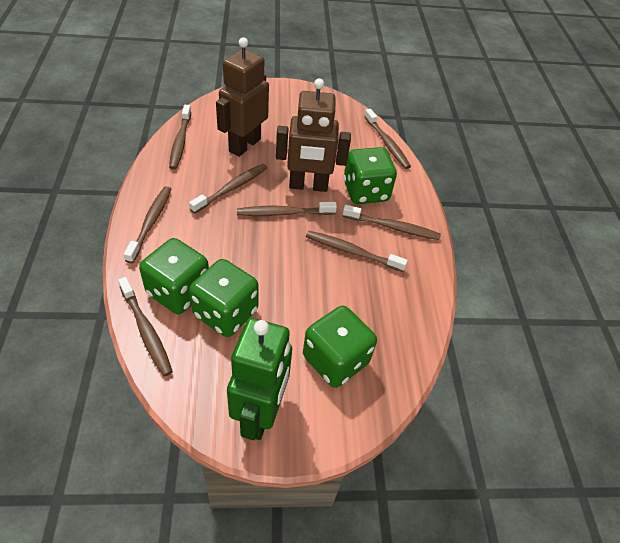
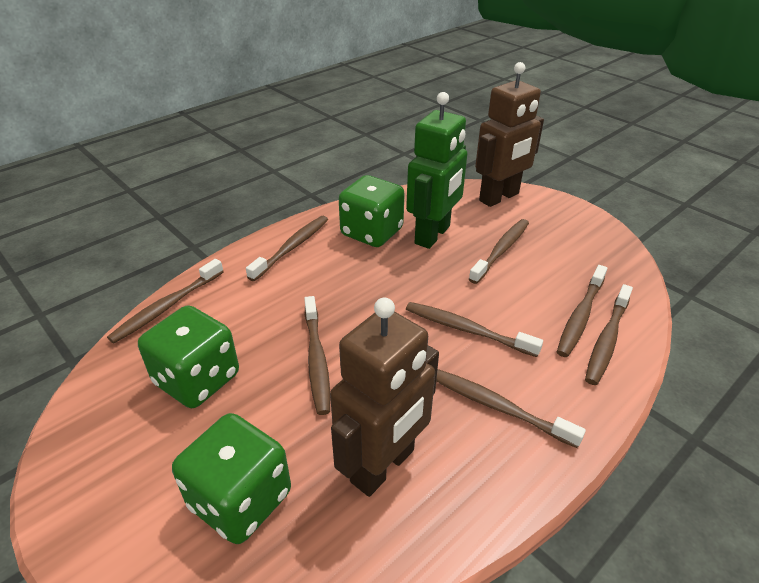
green dice: [139,238,209,314] [189,259,259,337] [303,305,377,388] [343,147,397,204] = 4 -> [138,305,239,408] [172,413,291,544] [339,175,405,247] = 3

